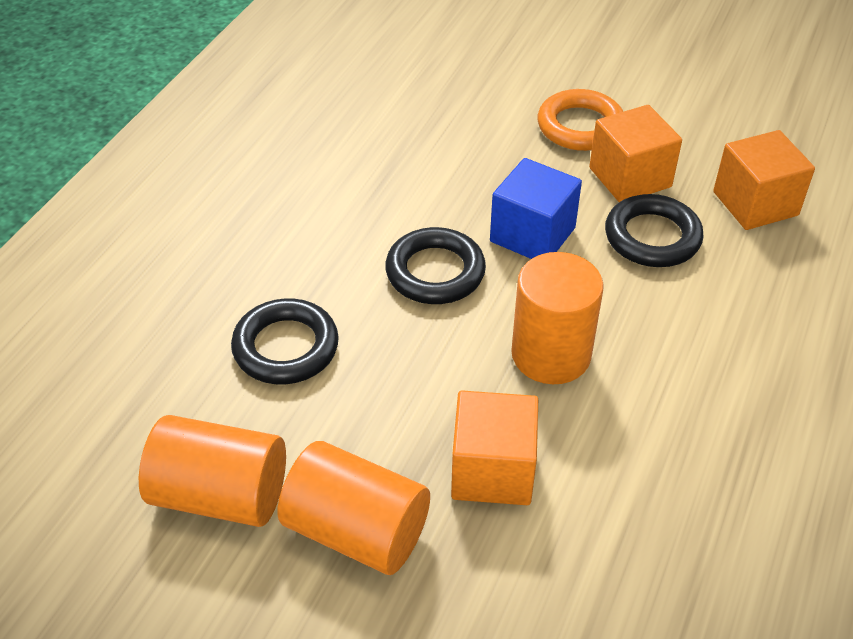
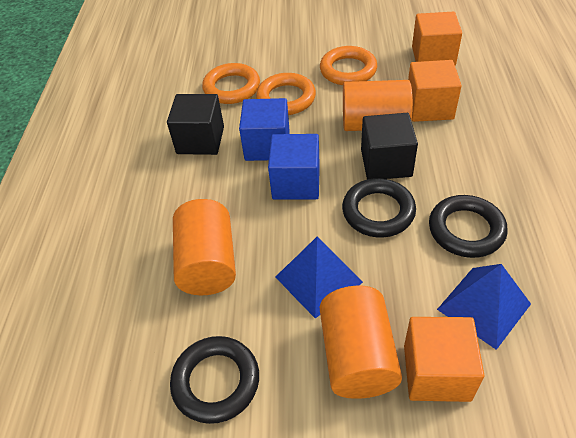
black cube: none = 0 -> [167,94,224,155] [361,113,418,179] = 2
blue cube: [490,158,582,259] = 1 -> [239,98,290,161] [268,134,320,199] = 2
blue pyramid: none = 0 -> [276,237,363,319] [437,264,531,350] = 2
orange ring: [538,89,623,151] = 1 -> [202,63,260,104] [256,73,316,115] [320,46,377,85] = 3

